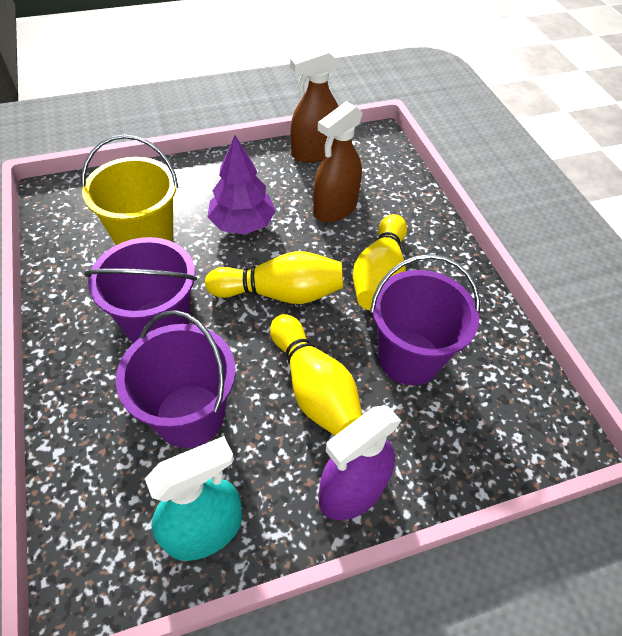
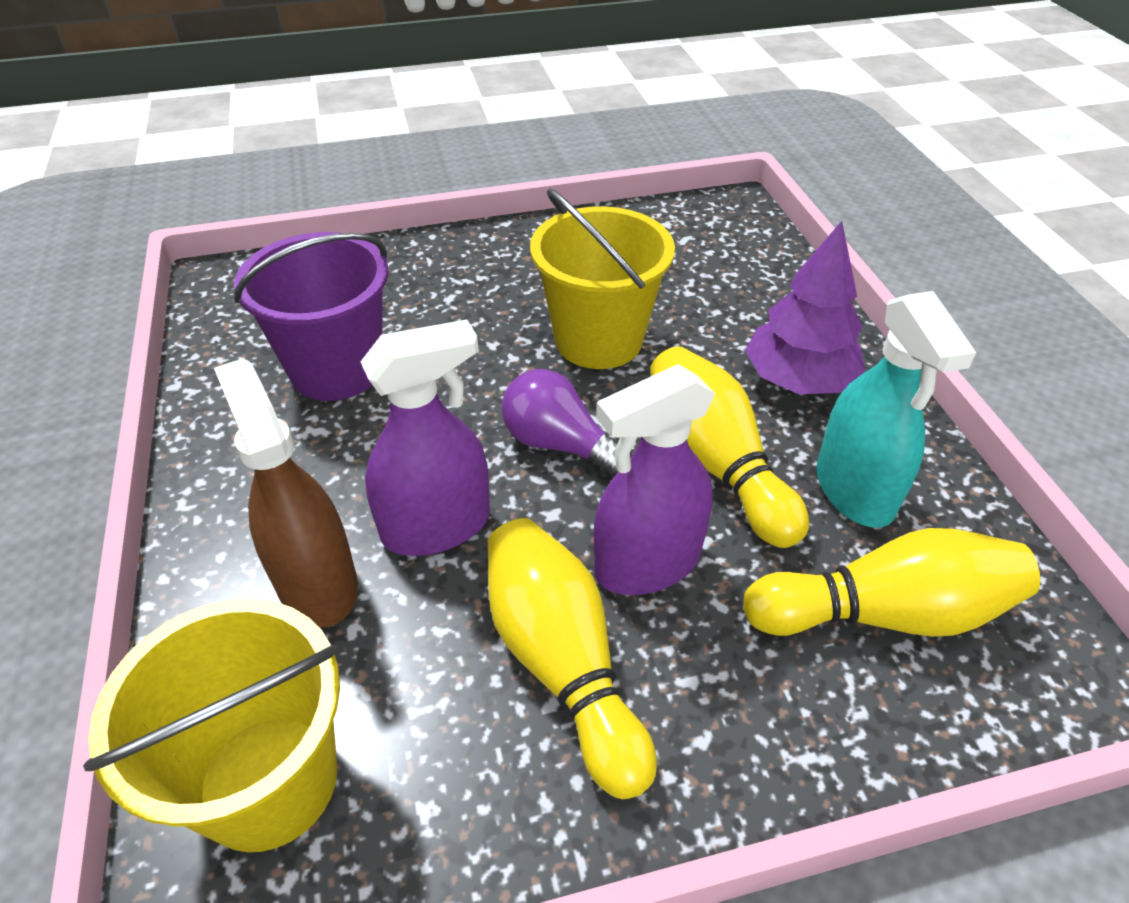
brown spray bottle: [290,47,339,163] [313,101,363,223] = 2 -> [214,358,358,627] = 1
purple bucket: [84,237,197,343] [116,310,236,448] [370,254,480,385] = 3 -> [234,232,389,401] = 1
purple light bulb: none = 0 -> [502,369,632,477] = 1
purple spray bottle: [319,406,401,520] = 1 -> [361,319,490,556] [594,364,715,595] = 2
yellow bucket: [81,135,179,245] = 1 -> [83,598,340,852] [530,189,675,369] = 2

